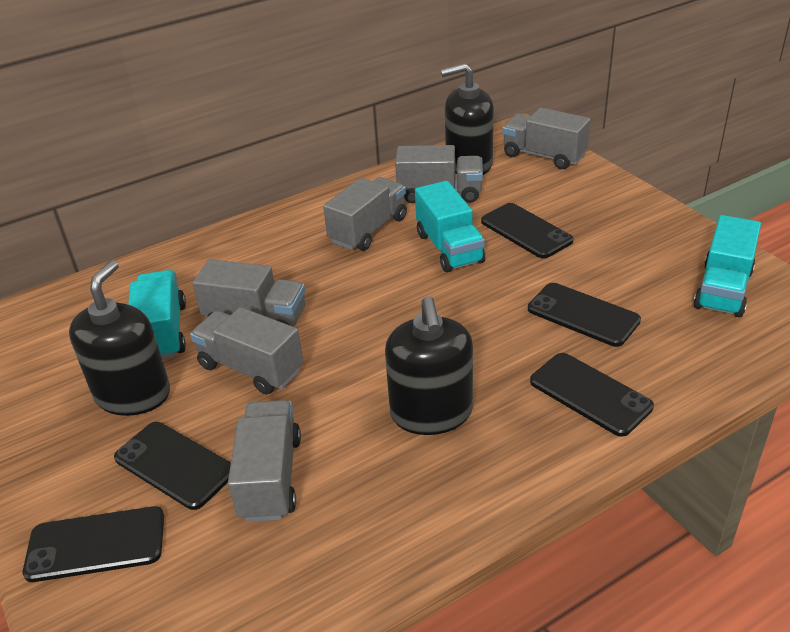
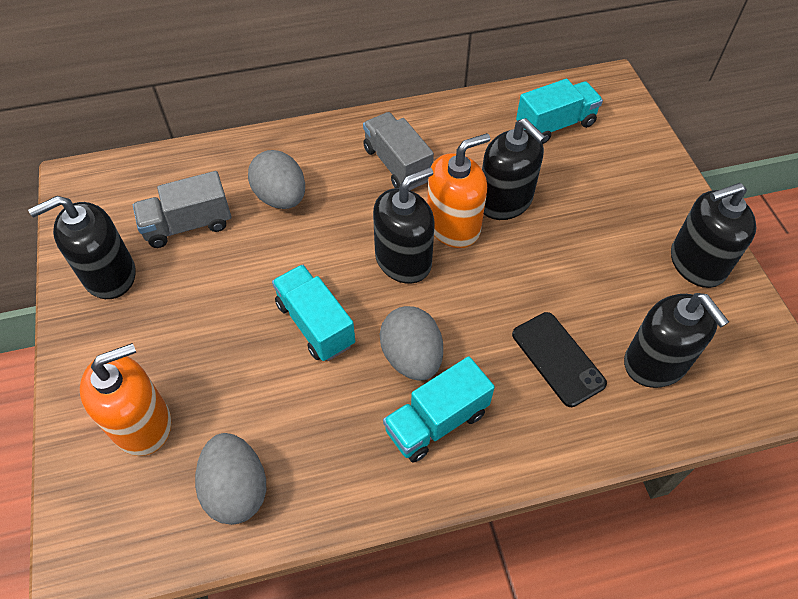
black phone: [23,506,164,582] [114,422,231,510] [481,203,574,259] [528,283,641,347] [530,353,654,437] = 5 -> [512,312,607,407] = 1
black soap dispenser: [69,260,170,416] [385,296,473,435] [441,63,494,175] = 3 -> [28,196,135,299] [373,167,435,284] [482,118,546,220] [624,293,729,388] [671,183,756,288] = 5
grey egg: none = 0 -> [195,433,266,525] [248,150,305,209] [380,306,443,381] = 3
grey truck: [190,307,303,394] [193,259,305,327] [228,400,301,522] [323,177,407,251] [395,145,483,203] [502,108,591,169] = 6 -> [133,171,231,248] [363,112,434,190] = 2
orange soap dispenser: none = 0 -> [80,343,171,456] [427,133,490,248] = 2

